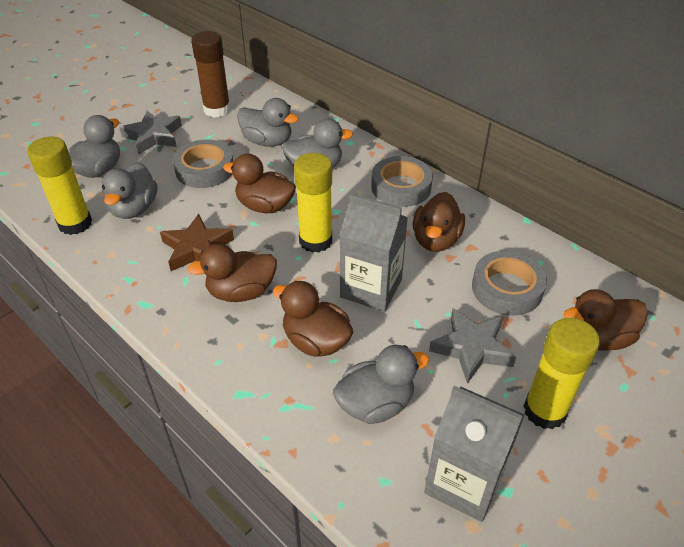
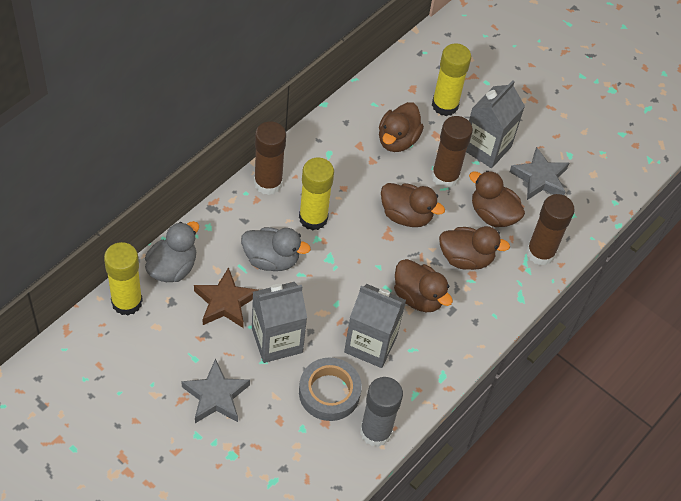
brown glue stick: [191,31,231,118] = 1 -> [254,122,286,195] [431,116,473,188] [526,194,575,265] = 3
grey carton: [339,193,408,312] [424,386,525,522] = 2 -> [252,282,307,363] [344,284,406,368] [466,80,525,168] = 3
grey duck: [68,115,120,178] [102,162,157,219] [237,98,299,147] [281,119,353,168] [333,345,429,424] = 5 -> [145,221,199,282] [241,227,311,271] = 2
grey glue stick: none = 0 -> [360,377,403,447] = 1
grey tape: [173,140,233,188] [371,156,433,207] [472,251,547,315] = 3 -> [299,358,362,421] = 1

